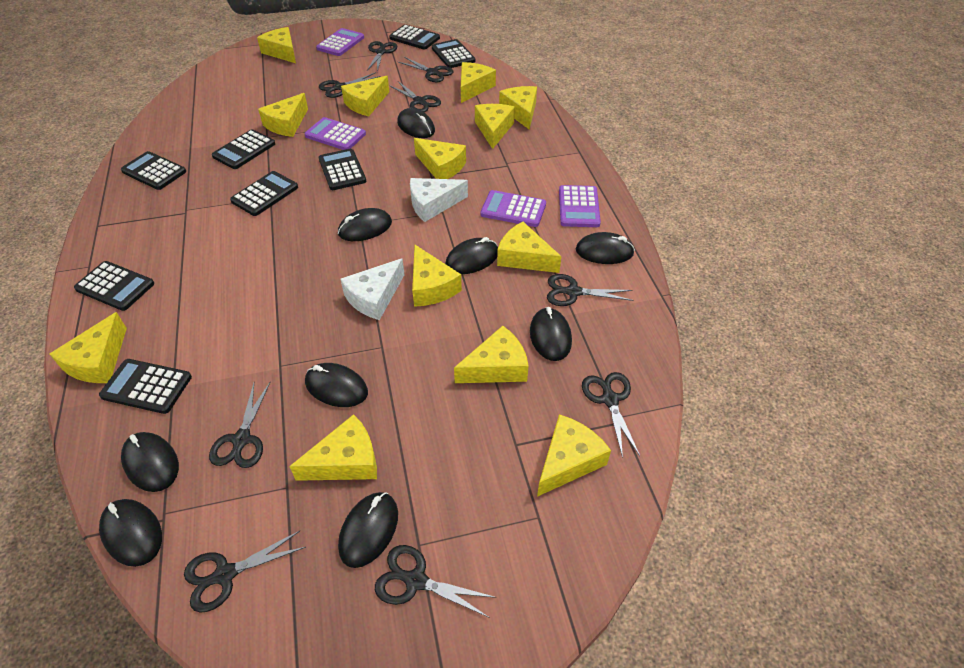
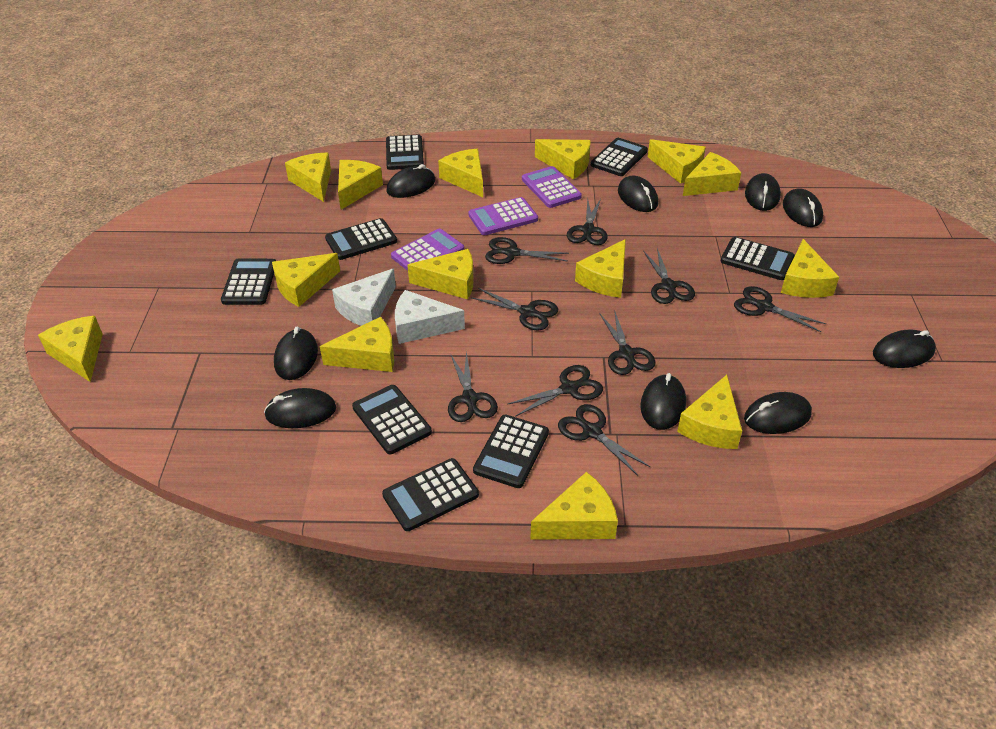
purple calculator: [305,117,366,150] [316,28,364,56] [481,190,546,227] [559,185,601,227] = 4 -> [391,229,464,271] [468,197,538,235] [522,166,582,208] = 3
yellow cheese: [50,312,127,383] [257,27,296,63] [258,93,308,137] [289,414,377,481] [341,76,389,116] [412,245,462,307] [414,138,466,179] [454,326,529,383] [461,62,496,103] [475,104,515,149] [497,222,561,273] [499,86,537,130] [537,414,611,497] = 13 -> [38,316,103,382] [272,253,340,307] [285,153,331,202] [320,317,394,372] [338,160,383,210] [407,249,473,299] [438,149,483,197] [530,472,618,540] [535,139,591,179] [575,239,626,298] [648,139,706,184] [677,375,742,449] [683,152,741,196] [781,239,839,298] = 14

